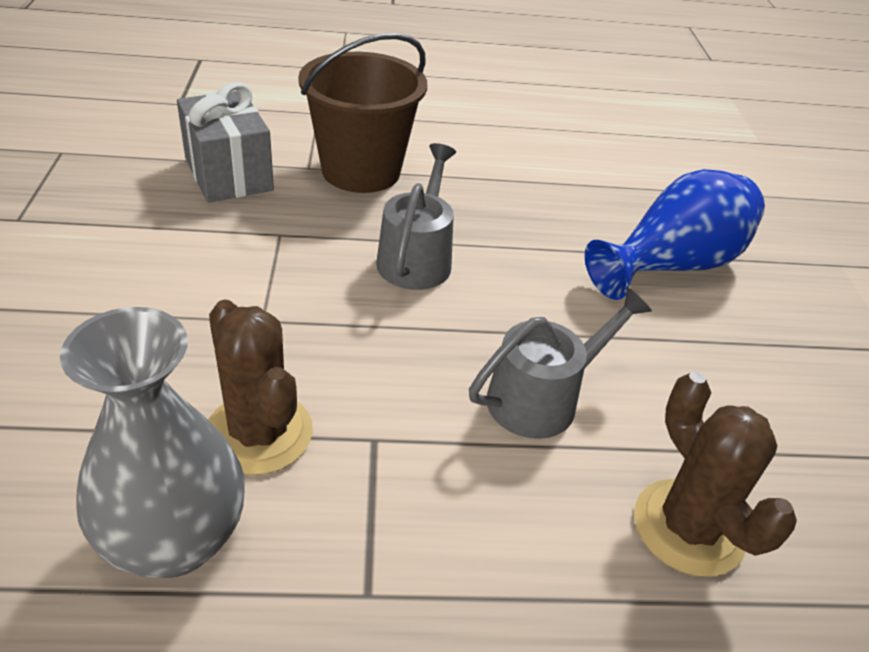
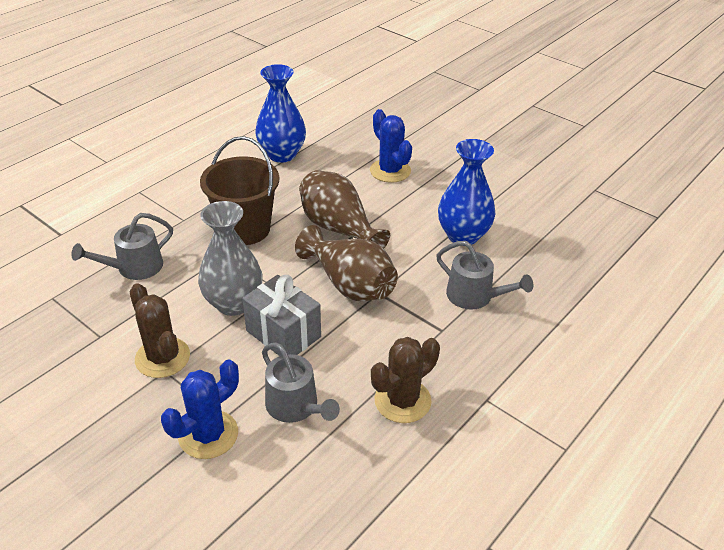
blue cactus: none = 0 -> [161,359,239,459] [370,109,412,183] = 2
blue vase: [585,169,765,300] = 1 -> [255,64,306,163] [438,139,496,246] = 2
brown vase: none = 0 -> [295,225,398,301] [299,170,390,248] = 2
grey watering can: [376,143,456,290] [469,287,652,439] = 2 -> [71,213,173,280] [262,342,340,423] [436,241,533,310] = 3

